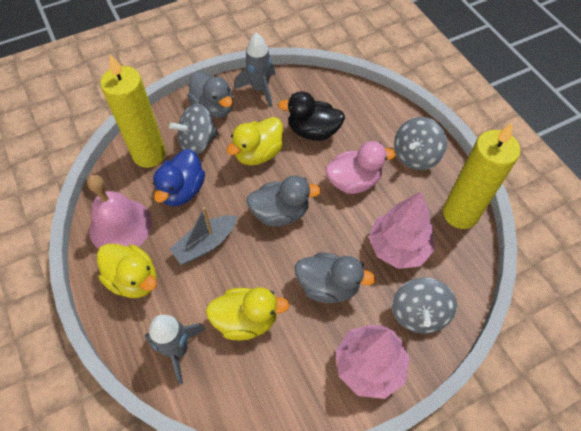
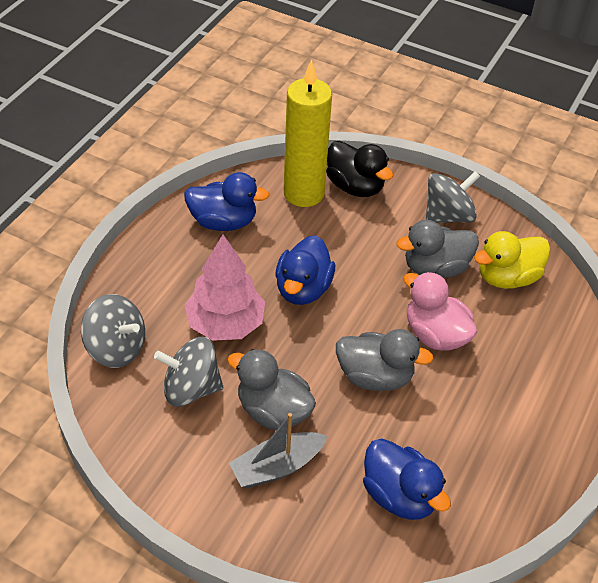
blue duck: [153,149,205,207] = 1 -> [184,172,270,231] [275,235,335,305] [363,439,451,520] = 3
grey rocket: [145,315,206,385] [235,33,275,107] = 2 -> none = 0
pink bell: [87,175,152,249] = 1 -> none = 0
pink tree: [336,324,410,399] [369,192,435,269] = 2 -> [185,235,265,341] = 1
yellow candle: [100,54,166,168] [443,122,520,229] = 2 -> [284,60,332,207] = 1
yellow duck: [97,244,157,298] [206,287,290,340] [226,117,284,165] = 3 -> [474,231,551,289] = 1

